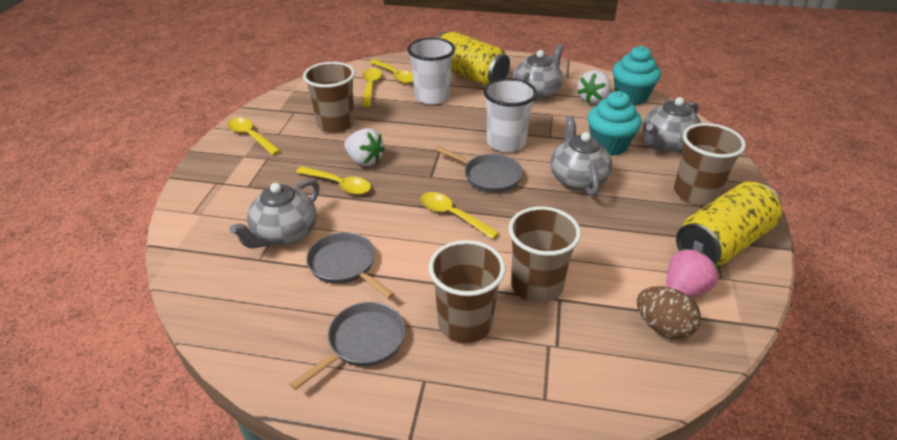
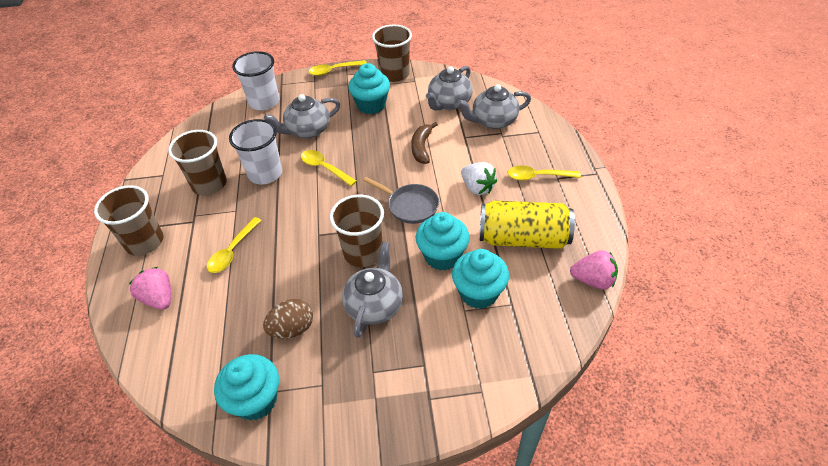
brown banana: none = 0 -> [411,122,438,164] = 1
grey pan: [290,302,405,390] [306,232,394,299] [434,146,523,193] = 3 -> [363,177,439,224] = 1
pink strawberry: [666,248,719,298] = 1 -> [129,267,171,310] [570,250,618,290] = 2
turquoise cupcake: [588,91,642,156] [612,46,661,105] = 2 -> [214,354,279,421] [348,63,390,114] [416,212,470,271] [452,249,509,309] = 4
white strawberry: [344,128,385,166] [577,70,611,104] = 2 -> [461,162,497,195] = 1
yellow can: [436,32,510,86] [676,181,782,266] = 2 -> [480,201,575,249] = 1
yellow spoon: [227,118,281,155] [296,166,371,195] [362,68,382,107] [369,59,413,84] [420,192,499,239] = 5 -> [207,217,262,273] [301,150,357,186] [309,60,367,76] [508,165,581,181] = 4

